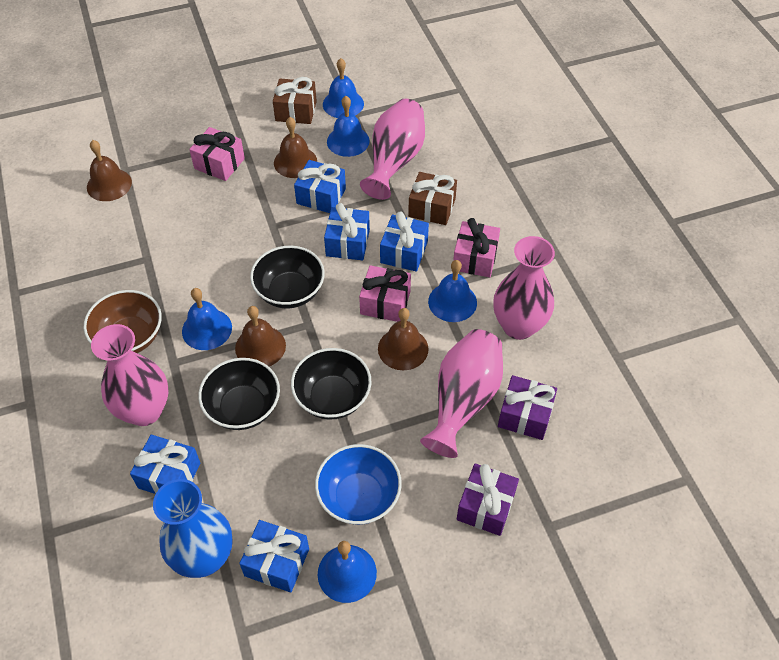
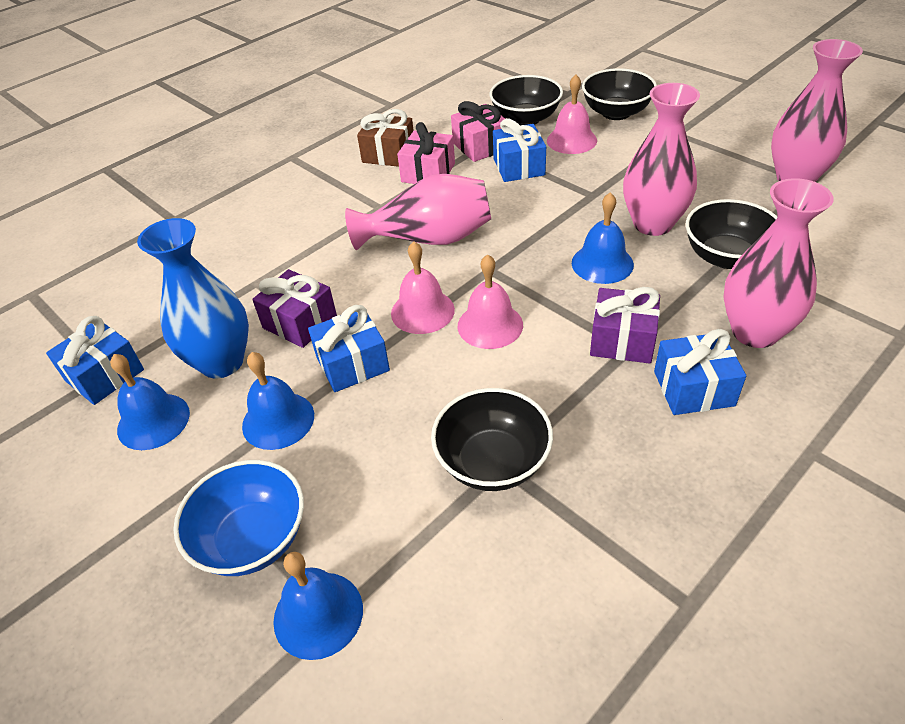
black bowl: [198,358,280,430] [250,246,325,309] [291,348,372,420] = 3 -> [431,388,553,491] [490,75,563,126] [582,68,657,120] [686,199,778,269] = 4
blue bell: [182,288,232,350] [318,541,377,603] [323,58,364,118] [327,96,370,157] [428,260,477,322] = 5 -> [110,354,190,450] [242,352,314,450] [273,552,363,660] [572,192,634,284] = 4
blue gift: [130,435,201,494] [239,520,309,592] [294,160,346,213] [324,203,370,260] [380,211,429,272] = 5 -> [46,316,144,405] [308,305,390,392] [493,118,546,182] [654,329,746,415] = 4
brown bell: [87,140,132,201] [235,306,286,366] [274,117,317,178] [378,308,428,370] = 4 -> none = 0
brown bowl: [84,290,162,353] = 1 -> none = 0
brown gift: [273,77,317,124] [408,172,457,225] = 2 -> [357,109,414,167] = 1
pink bell: none = 0 -> [391,241,455,334] [458,254,523,349] [547,75,597,154] = 3
pink gift: [189,127,245,181] [359,265,411,322] [453,218,500,277] = 3 -> [397,122,455,184] [451,101,505,162] = 2

